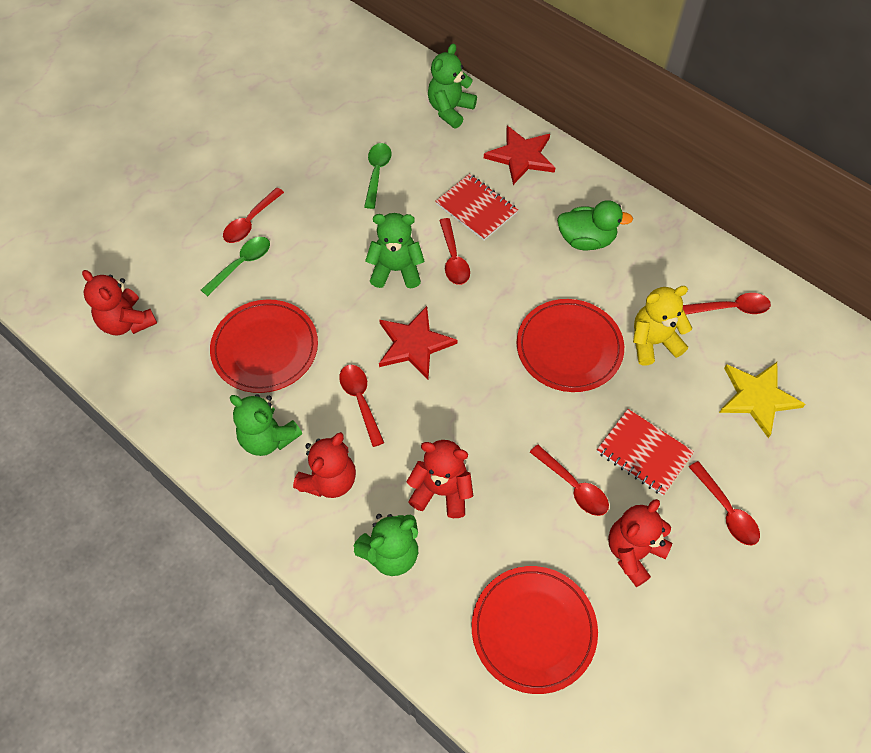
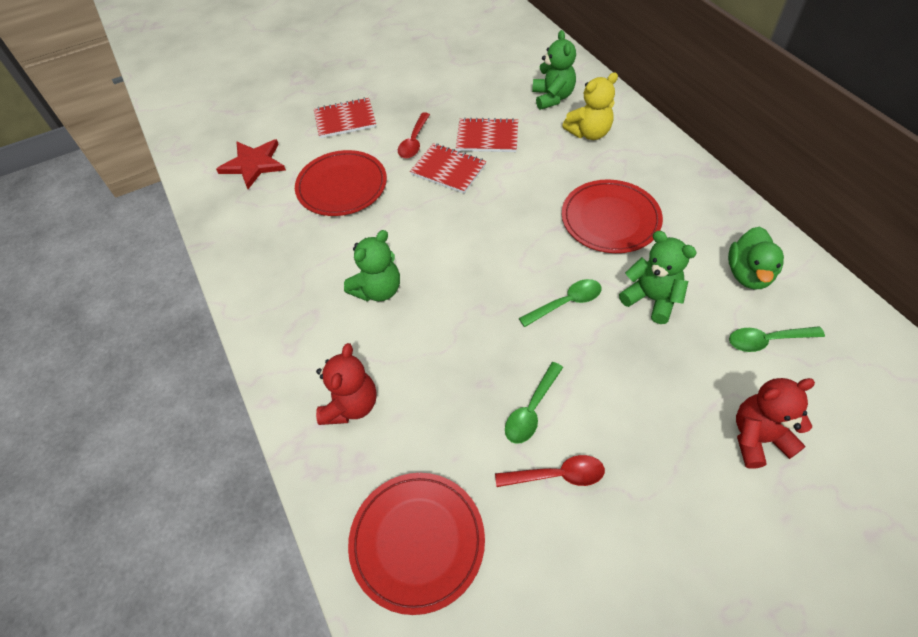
green spoon: [201,237,270,296] [364,143,391,209] = 2 -> [505,362,563,444] [519,279,601,327] [729,326,825,352] = 3
green teddy bear: [230,394,302,456] [353,514,418,576] [365,213,425,288] [428,43,477,129] = 4 -> [344,230,400,301] [532,30,576,110] [619,231,697,324] = 3
red notebook: [436,174,518,241] [597,409,694,496] = 2 -> [314,98,376,138] [410,143,487,194] [456,118,518,152] = 3
red spoon: [223,188,284,243] [339,365,384,447] [439,218,470,285] [530,445,609,516] [683,293,771,315] [689,461,760,545] = 6 -> [398,112,430,158] [495,455,605,487] = 2
red star: [379,306,457,379] [484,126,555,185] = 2 -> [216,139,286,189] = 1
red teddy bear: [82,270,157,336] [293,432,356,498] [407,440,473,518] [608,499,672,587] = 4 -> [316,343,377,425] [736,378,815,469] = 2
yellow star: [719,362,806,438] = 1 -> none = 0

